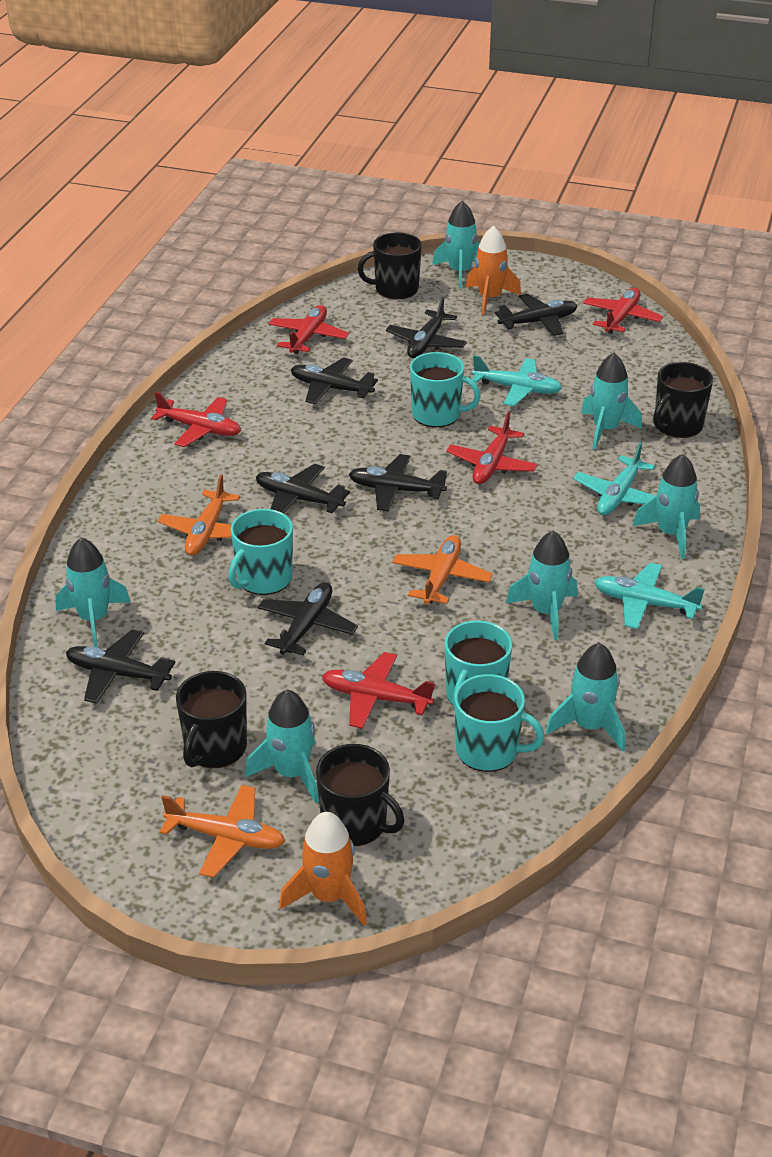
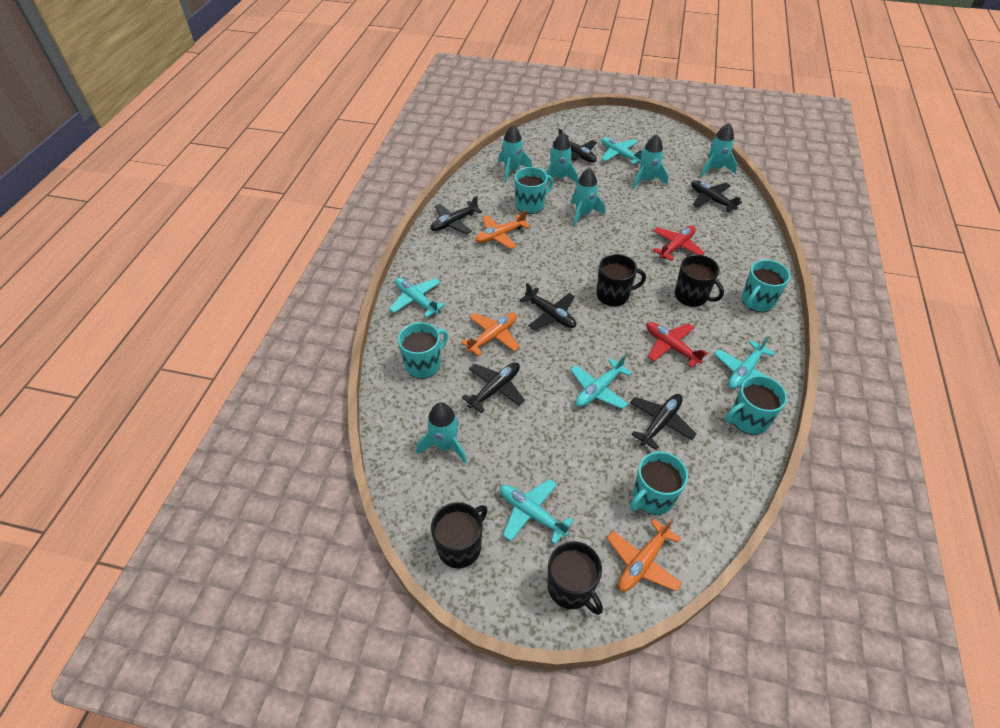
black plane: [66,629,176,704] [256,464,350,514] [258,582,358,655] [291,358,378,404] [349,454,447,512] [386,296,467,358] [495,294,577,336] = 7 -> [430,196,482,234] [461,362,525,413] [520,283,576,330] [553,128,597,163] [630,394,697,450] [691,180,742,212] = 6
orange rocket: [279,812,367,926] [466,226,521,315] = 2 -> none = 0
red plane: [151,392,241,447] [269,305,349,354] [322,652,435,729] [446,412,538,484] [583,288,663,334] = 5 -> [646,322,708,368] [652,226,705,261] = 2
turquoise mug: [228,509,293,595] [410,352,481,427] [445,621,512,710] [455,674,545,772] = 4 -> [398,322,448,379] [514,167,553,214] [630,451,688,515] [725,375,787,435] [742,260,790,312] = 5
turquoise plane: [472,355,562,406] [573,443,656,515] [594,563,705,629] = 3 -> [389,278,445,318] [500,479,574,545] [570,355,632,409] [601,137,642,164] [714,336,775,389] = 5
turquoise rocket: [56,537,130,647] [245,690,319,803] [432,201,479,288] [506,531,578,640] [546,643,625,752] [581,353,642,449] [632,454,700,559] = 7 -> [416,402,467,464] [498,125,532,183] [546,132,578,183] [571,168,605,227] [632,134,668,189] [701,123,737,177] = 6

